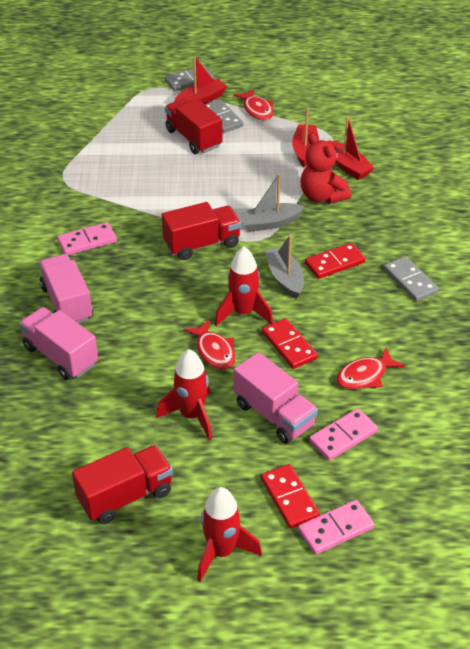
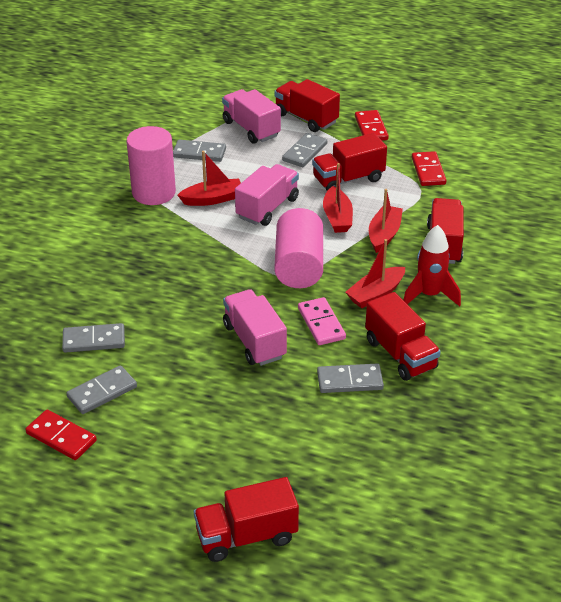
grey boat: [239,174,305,232] [265,235,304,299] = 2 -> none = 0
grey domino: [165,66,215,91] [205,99,243,133] [384,256,439,302] = 3 -> [62,323,125,353] [66,365,137,414] [173,140,226,162] [282,133,327,167] [317,363,384,393] = 5
pink cylinder: none = 0 -> [126,126,176,205] [275,208,323,288] = 2
pink domino: [57,222,117,255] [298,500,374,555] [309,408,378,461] = 3 -> [298,297,346,345] = 1
red boat: [174,56,227,104] [292,108,319,167] [327,116,374,180] = 3 -> [178,151,241,206] [323,163,353,233] [346,239,405,308] [369,189,403,253] = 4
red fish: [184,319,236,370] [234,89,274,120] [336,348,405,389] = 3 -> none = 0
red rocket: [156,349,212,440] [197,487,262,582] [215,247,273,326] = 3 -> [403,225,461,307] = 1
red teddy bear: [300,133,351,204] = 1 -> none = 0
red truck: [72,445,173,524] [162,202,241,260] [165,98,222,154] = 3 -> [194,477,299,562] [274,79,340,132] [312,133,387,191] [365,292,441,381] [427,198,464,264] = 5

